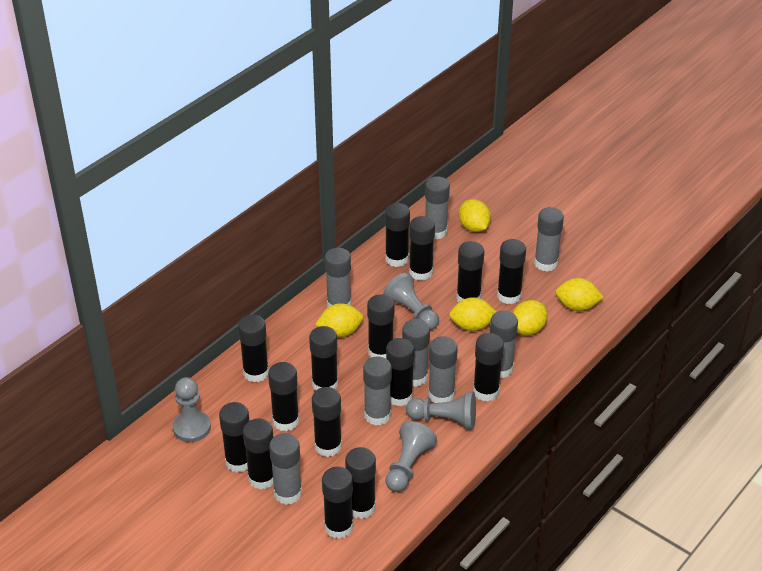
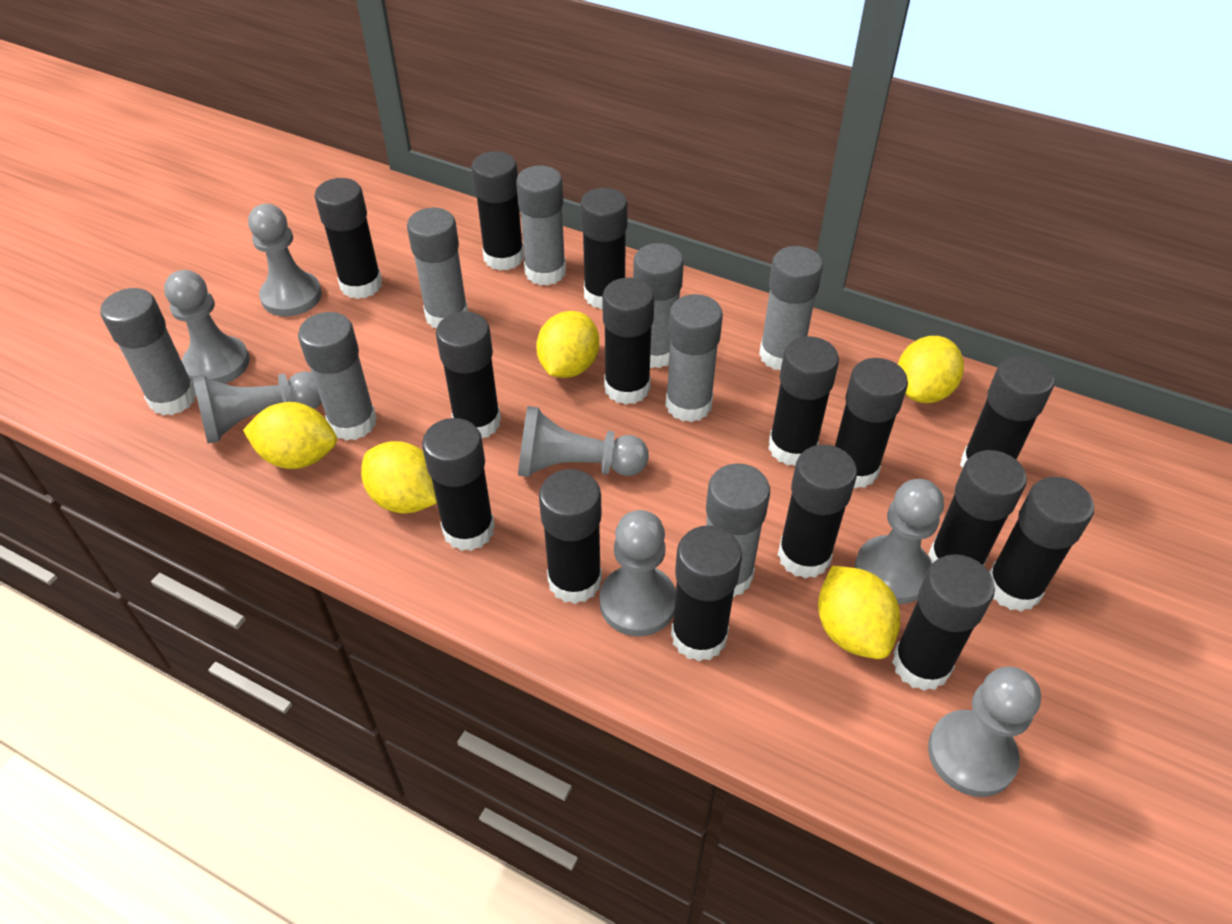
grey pawn: [173,377,211,442] [383,273,439,330] [385,421,437,492] [406,391,476,430] = 4 -> [164,270,250,384] [192,371,322,443] [248,204,322,316] [518,406,649,477] [600,510,676,636] [855,479,944,604] [928,666,1041,797] = 7

